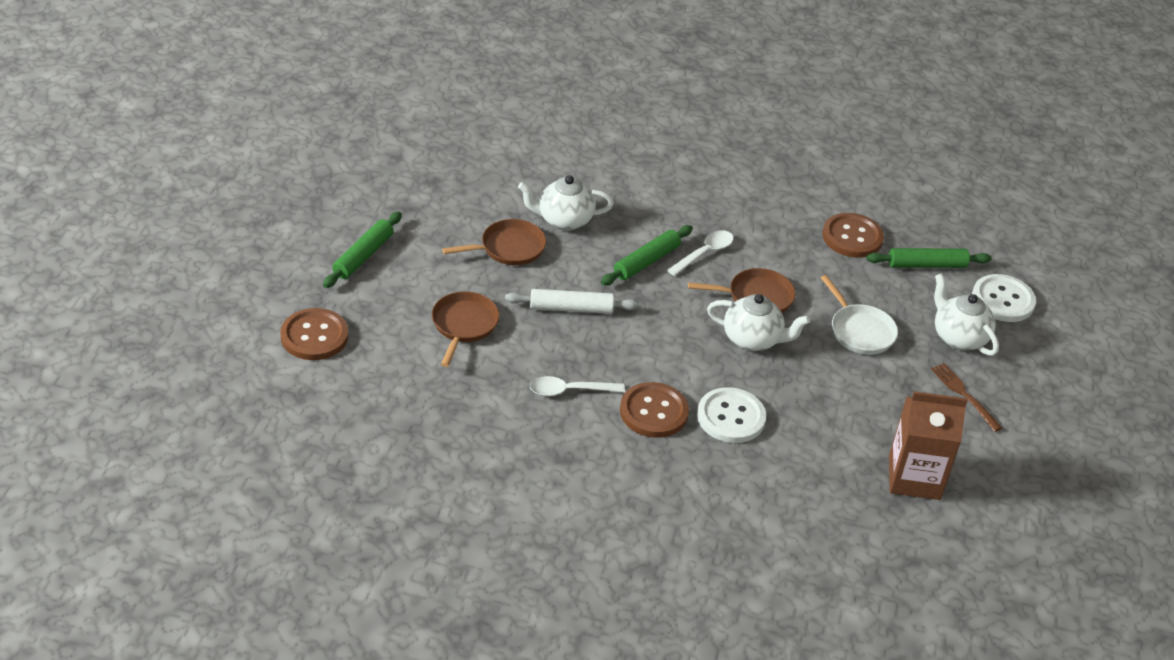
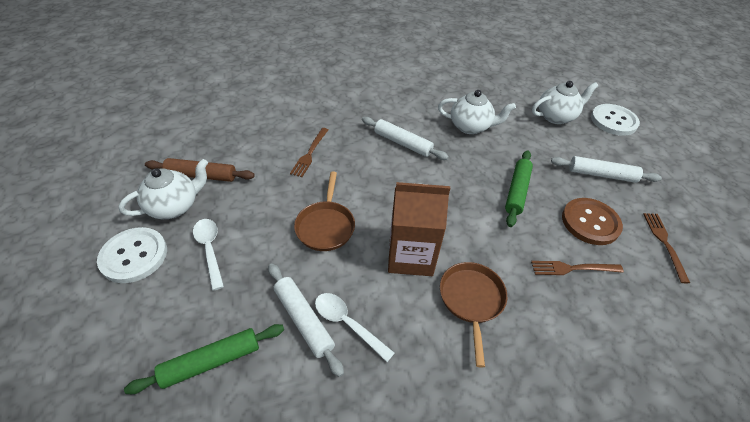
brown button: [281,308,348,360] [620,382,689,438] [823,213,884,258] = 3 -> [562,198,623,245] = 1
brown fork: [931,363,1002,432] = 1 -> [290,128,328,177] [531,261,624,275] [643,213,690,283] = 3
brown pan: [432,291,499,367] [442,219,546,265] [688,268,795,313] = 3 -> [294,171,355,251] [440,262,507,368] = 2
brown rolling pin: none = 0 -> [145,158,255,182] = 1
green rolling pin: [323,212,402,288] [601,225,693,285] [866,248,992,268] = 3 -> [124,324,284,394] [505,150,533,227] = 2
white pan: [821,275,898,355] = 1 -> none = 0
white rolling pin: [505,289,639,314] = 1 -> [268,263,344,377] [362,117,449,160] [551,156,662,183] = 3

